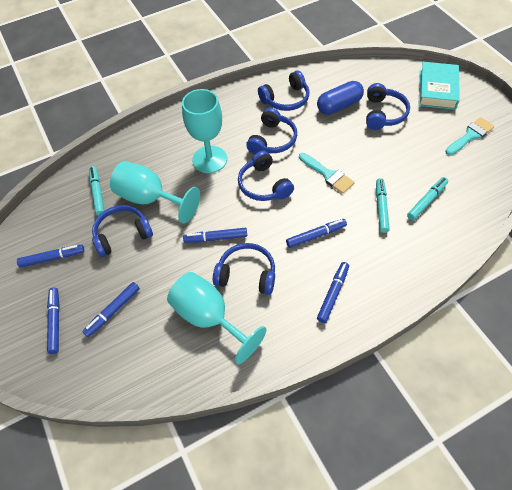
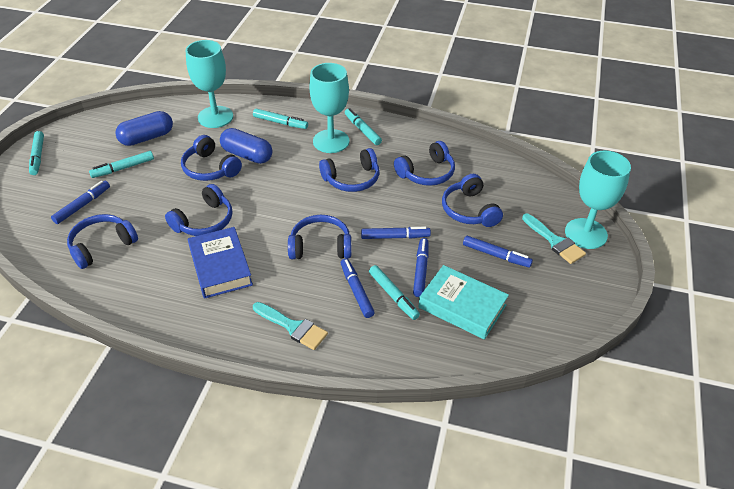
blue book: none = 0 -> [188,227,253,299] = 1
blue capsule: [317,81,364,115] = 1 -> [115,111,173,146] [220,128,273,164] = 2
blue headphones: [92,205,153,257] [213,243,275,295] [238,151,294,201] [246,108,297,154] [258,70,309,111] [366,83,410,130] = 6 -> [67,214,138,269] [165,184,232,236] [181,135,242,181] [288,215,352,259] [319,148,379,192] [394,141,455,186] [442,174,503,227] = 7
blue marker: [17,244,84,268] [47,288,60,354] [82,282,140,337] [183,228,247,243] [286,219,347,248] [317,262,349,323] = 6 -> [51,181,110,224] [341,258,375,318] [361,227,431,239] [413,238,429,297] [463,236,533,268] = 5
turquoise marker: [89,166,105,216] [376,178,390,233] [407,177,448,220] = 3 -> [29,131,44,175] [89,151,154,178] [253,109,308,129] [345,108,382,145] [369,265,420,320] = 5

